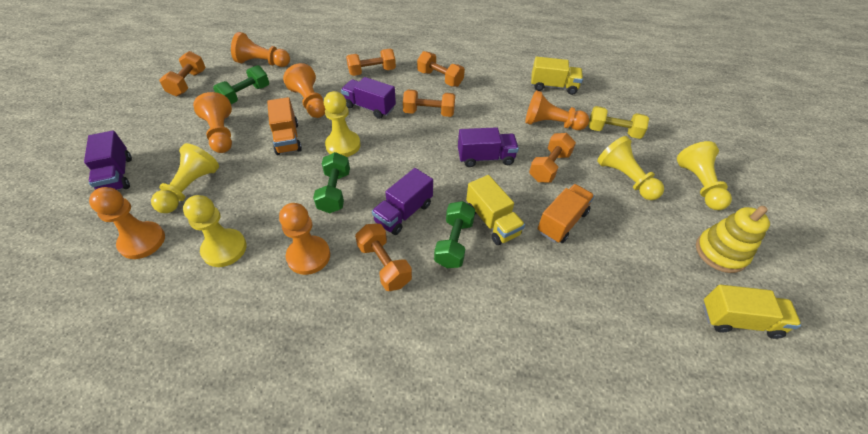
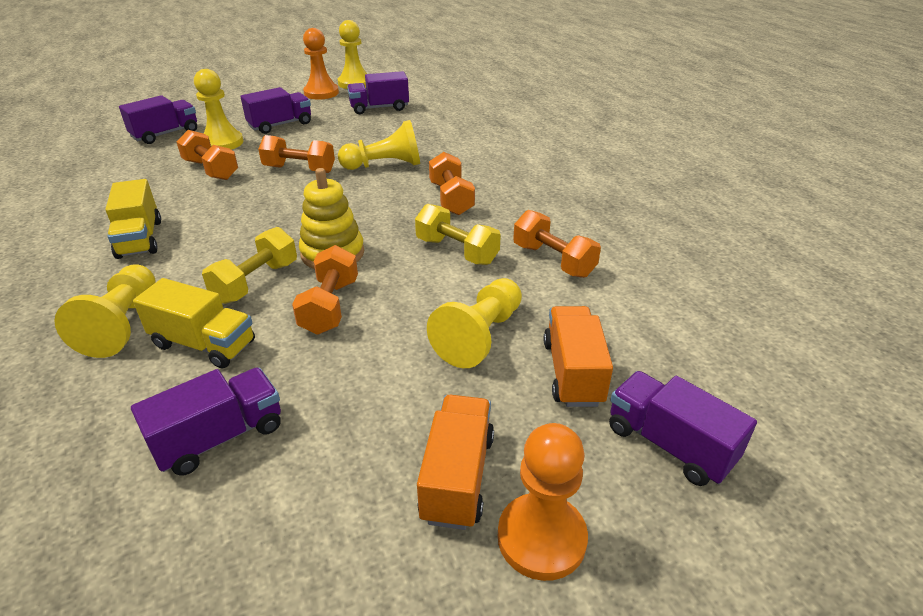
green dumbbell: [213,65,269,104] [313,152,350,213] [434,201,475,268] = 3 -> none = 0
orange dumbbell: [159,51,206,96] [346,49,396,76] [355,223,412,291] [403,90,455,117] [417,51,465,87] [529,133,576,183] = 6 -> [177,130,238,180] [258,135,335,173] [292,245,358,335] [429,152,475,215] [513,210,601,278] = 5
orange pawn: [89,187,165,259] [193,92,232,153] [231,32,290,67] [279,203,330,275] [283,63,325,118] [525,90,589,130] = 6 -> [303,28,339,99] [498,423,588,581] = 2
purple truck: [84,130,132,190] [341,77,396,119] [372,168,433,235] [458,127,519,167] = 4 -> [119,95,197,144] [131,368,281,476] [240,87,311,134] [347,71,409,114] [609,371,757,486] = 5
yellow dumbbell: [588,106,649,139] = 1 -> [202,227,297,304] [415,204,501,265] = 2
yellow truck: [466,175,525,245] [531,56,583,95] [703,284,801,339] = 3 -> [105,179,161,259] [133,278,255,369] = 2

